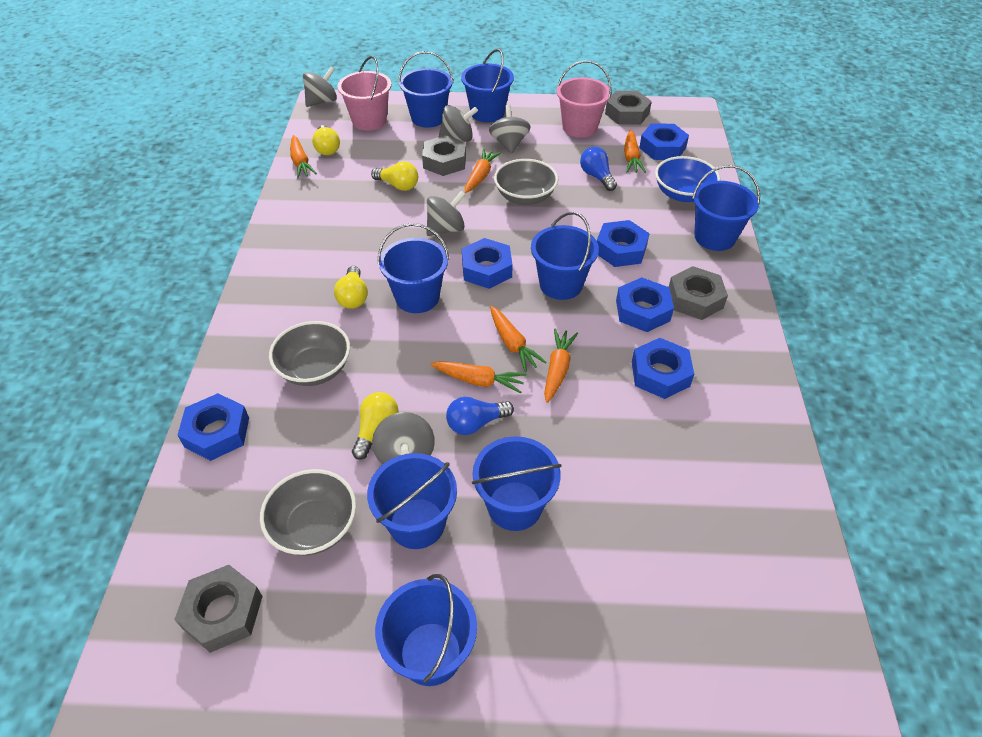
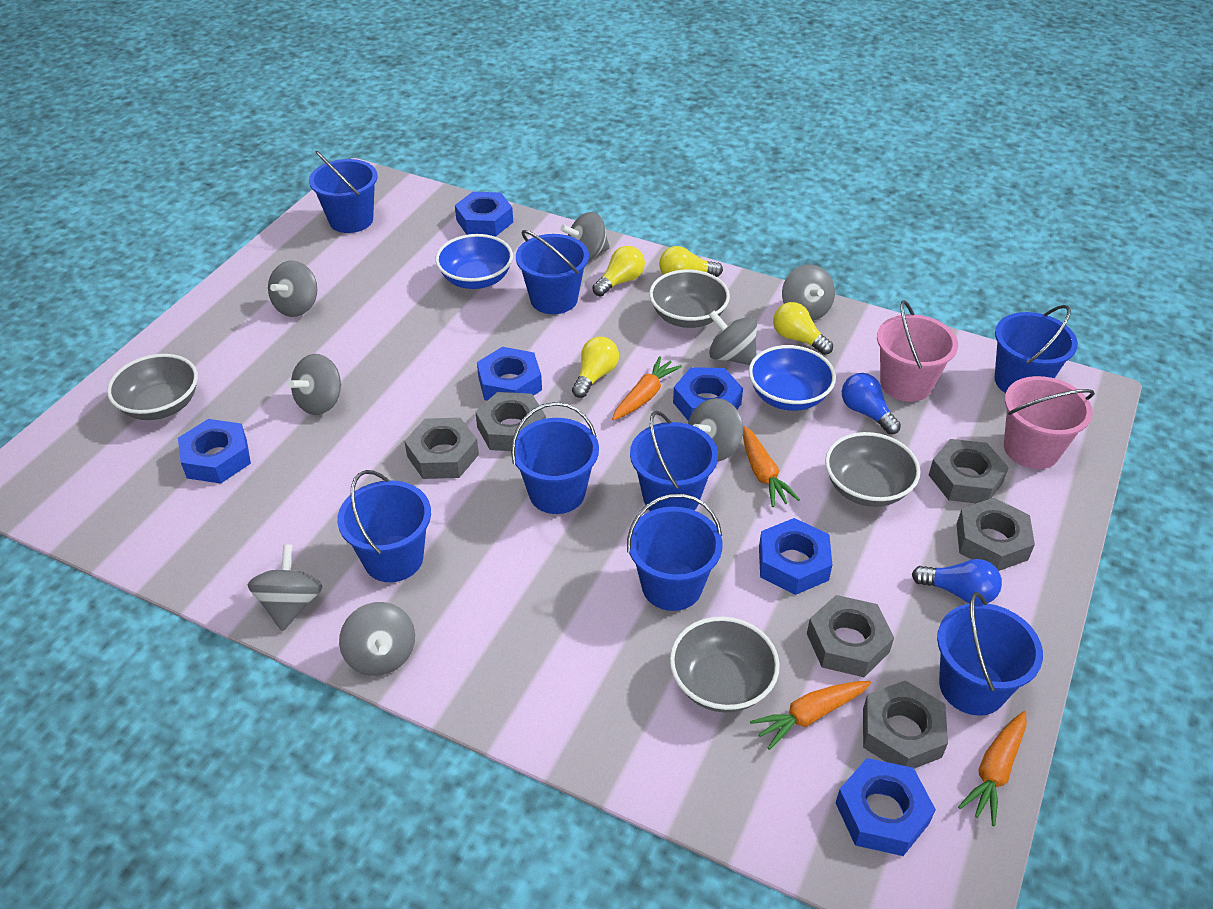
blue bowl: [655,156,720,202] = 1 -> [435,234,513,289] [749,345,836,411] = 2
grey bowl: [260,469,356,555] [269,321,350,386] [494,159,558,205] = 3 -> [107,354,198,420] [649,270,730,328] [670,616,780,713] [825,432,920,507] = 4
grey nut: [174,565,263,653] [422,135,466,176] [605,91,652,125] [669,266,728,320] = 4 -> [404,418,479,479] [475,392,546,451] [807,595,894,677] [863,680,948,769] [929,439,1009,503] [956,498,1035,571] = 6
grey spinning top: [303,67,337,107] [372,412,435,465] [426,191,466,236] [439,105,478,142] [489,104,530,154] = 5 -> [248,544,322,631] [268,260,317,317] [288,354,341,415] [339,602,415,676] [560,212,610,261] [688,398,743,462] [709,311,757,365] [782,265,835,321] = 8
orange carrot: [290,135,317,178] [430,361,526,394] [465,148,501,193] [490,306,547,372] [544,329,578,403] [624,130,646,173] = 6 -> [612,356,682,420] [743,426,800,507] [750,681,871,750] [958,711,1027,826] = 4

